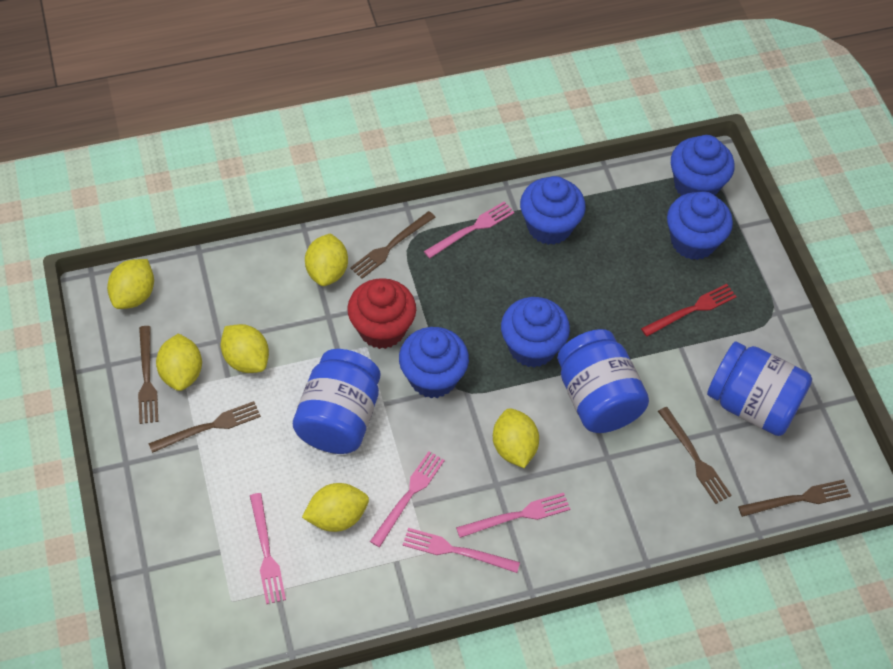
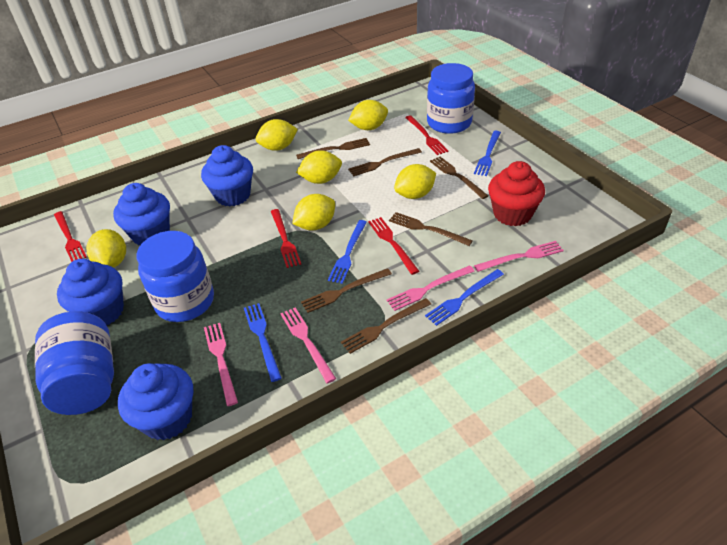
blue cupcake: [399,327,469,398] [501,297,570,367] [520,176,586,245] [667,192,733,260] [671,135,735,196] = 5 -> [57,259,124,325] [113,183,170,245] [118,363,193,440] [201,145,253,206] = 4
blue fork: none = 0 -> [244,303,282,382] [328,220,367,284] [425,269,504,326] [474,131,501,176] = 4
brown fork: [138,326,158,424] [149,401,261,453] [350,211,436,279] [658,407,732,504] [738,480,851,517] = 5 -> [296,138,370,159] [301,268,392,313] [341,298,431,354] [348,148,422,176] [389,212,473,246] [430,157,488,199] = 6
pink fork: [250,493,286,604] [370,451,445,547] [403,528,520,573] [424,201,515,258] [456,493,570,538] = 5 -> [204,323,238,406] [280,308,336,384] [386,265,475,311] [474,241,564,272] = 4
red fork: [641,284,737,337] = 1 -> [54,211,87,262] [271,209,301,268] [368,217,419,275] [405,115,448,155] = 4

